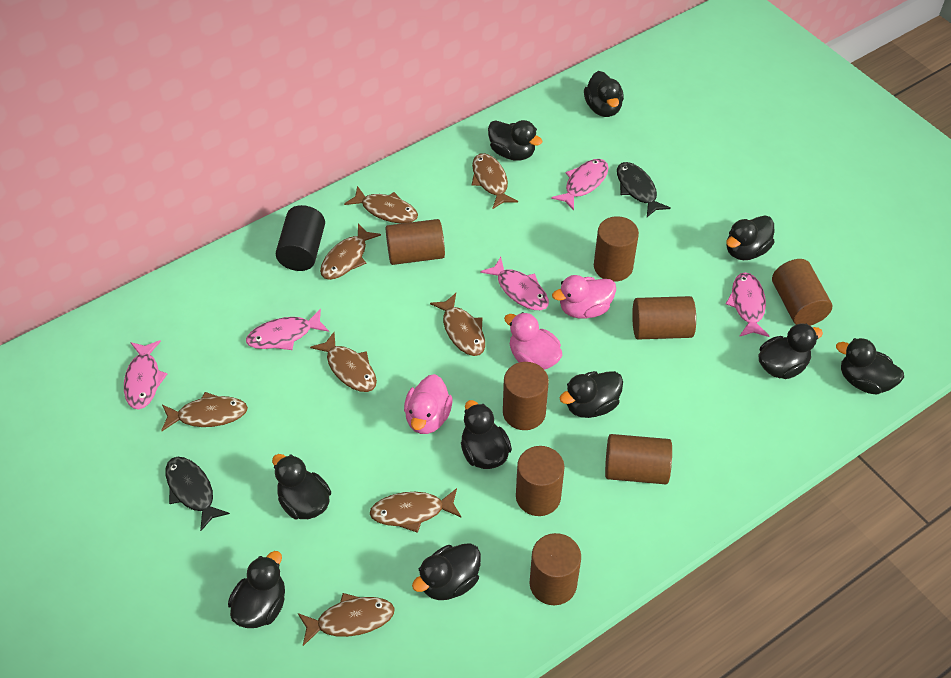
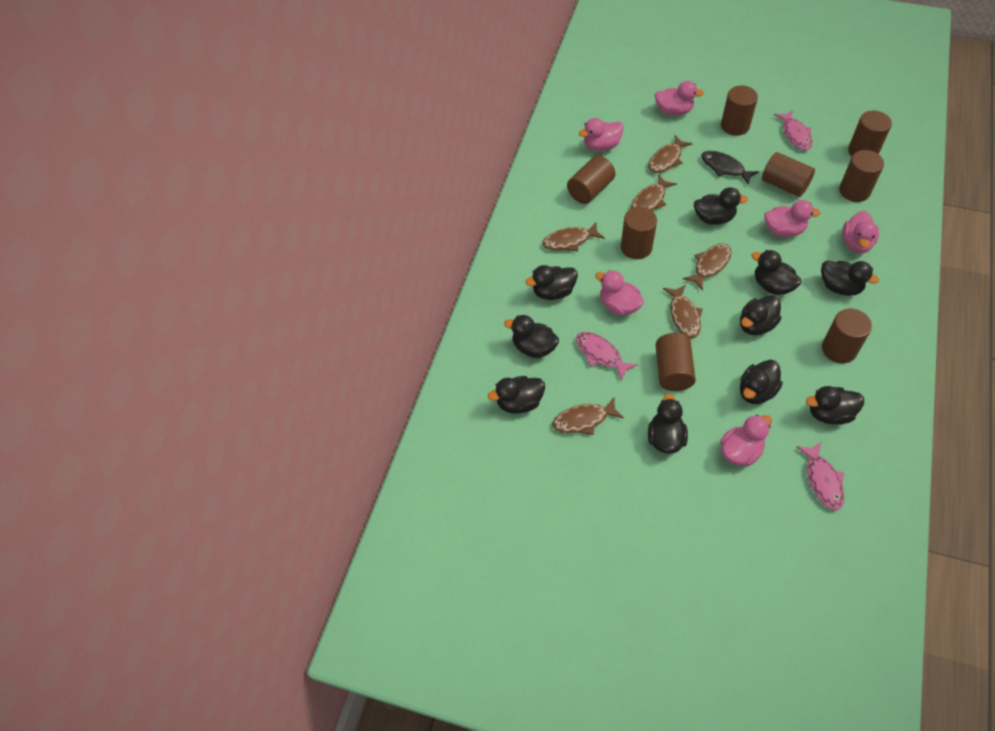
black cylinder: [276,205,325,271] = 1 -> none = 0
black fish: [165,457,230,531] [617,162,671,217] = 2 -> [701,151,759,185] = 1
brown fish: [161,392,248,431] [298,593,395,646] [310,332,377,392] [320,223,381,280] [344,186,418,223] [369,488,462,533] [430,293,485,356] [472,153,518,209] = 8 -> [542,223,605,252] [553,398,624,435] [631,174,677,211] [648,135,693,173] [663,285,703,338] [683,243,732,291] = 6
pink duck: [404,374,452,434] [504,312,562,370] [552,275,616,319] = 3 -> [579,118,624,151] [595,270,644,316] [655,81,704,116] [720,415,772,466] [764,200,821,237] [842,211,879,253] = 6
pink fish: [124,340,167,410] [246,309,329,350] [480,257,549,310] [551,159,609,211] [726,272,769,337] = 5 -> [576,332,638,381] [774,110,813,150] [796,442,844,510] = 3

